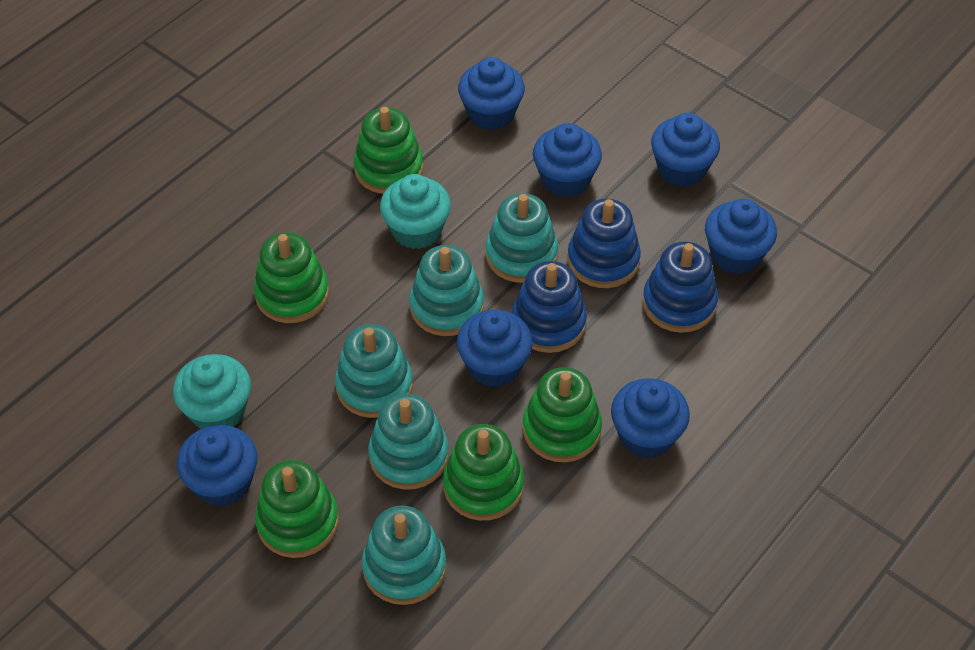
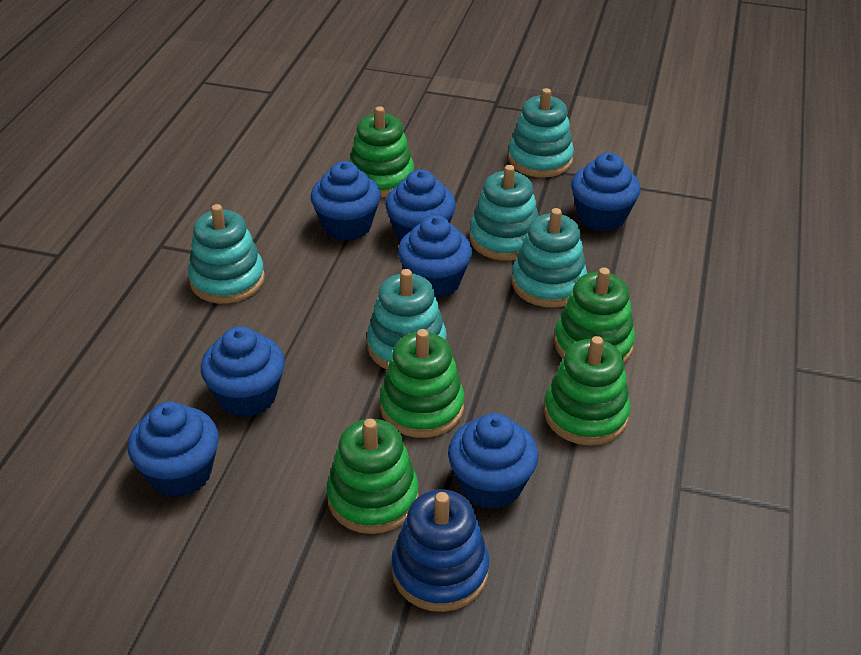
blue stacking toy: [512,261,587,353] [568,199,641,288] [642,241,718,333] = 3 -> [392,490,489,612] = 1
turquoise cupcake: [173,354,251,429] [380,174,451,249] = 2 -> none = 0

